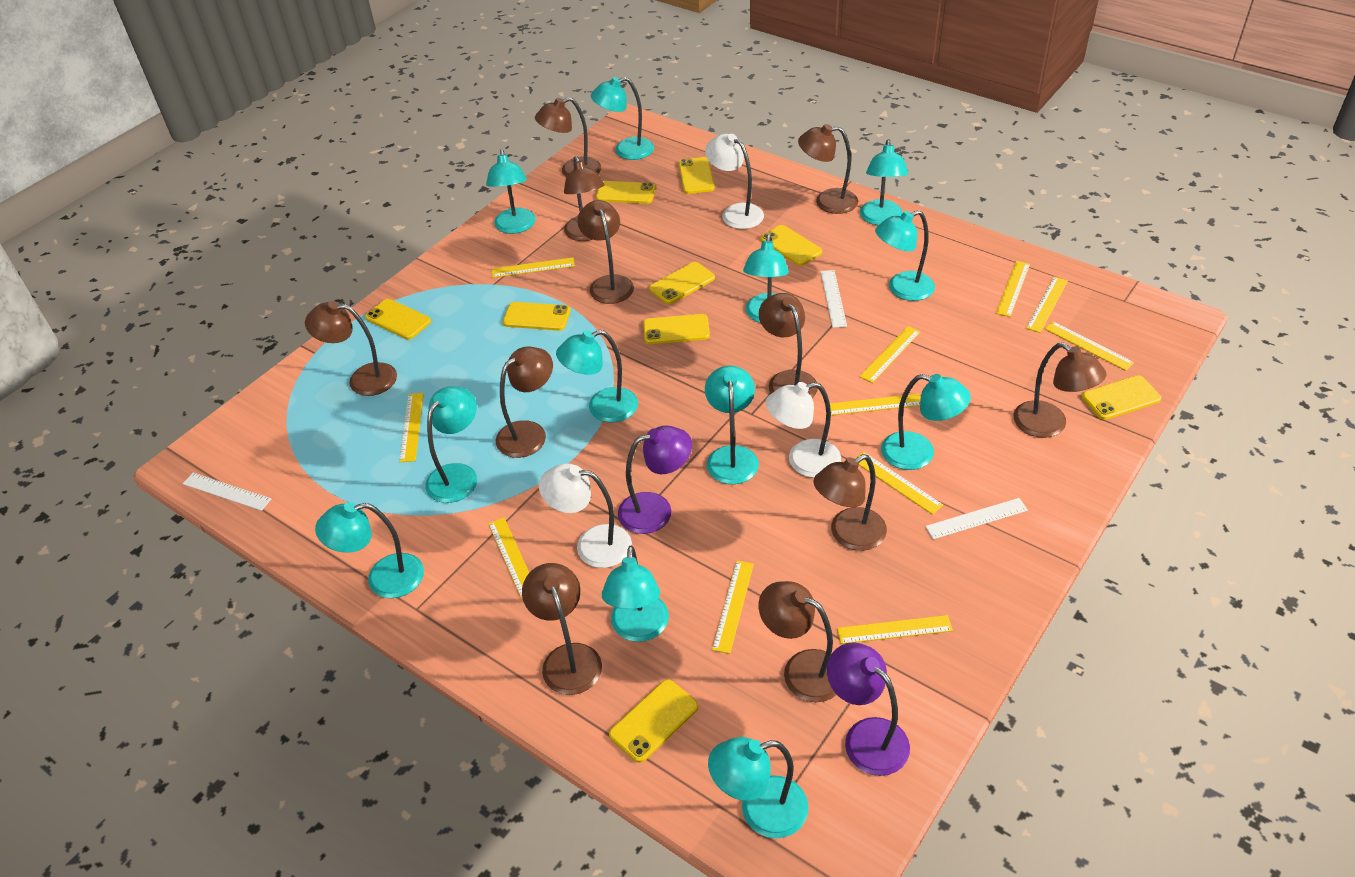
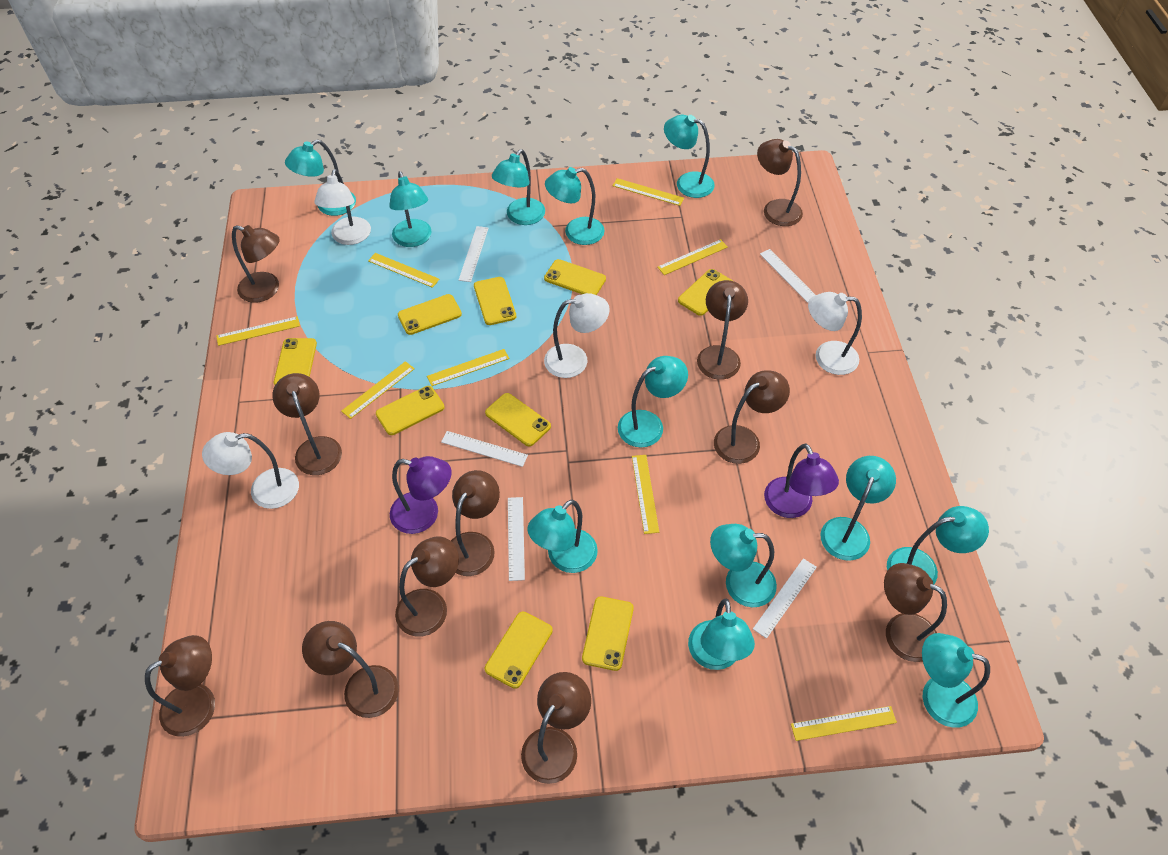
white lamp: [539,463,632,568] [705,134,764,229] [766,382,841,478] = 3 -> [202,432,299,509] [314,169,371,245] [544,293,610,378] [808,292,862,375] = 4
white ruler: [183,473,271,511] [820,270,847,328] [925,498,1028,539] = 3 -> [441,431,528,467] [459,226,489,282] [508,497,525,581] [753,558,817,639] [760,249,815,303] = 5
yellow ruler: [400,393,424,462] [488,518,529,599] [492,257,575,278] [712,561,754,654] [830,394,921,415] [837,615,953,644] [855,452,943,515] [859,326,921,383] [996,261,1030,317] [1026,276,1068,333] [1045,321,1134,371] = 11 -> [217,316,300,346] [341,361,415,419] [368,253,440,288] [427,349,509,386] [613,178,684,206] [632,455,659,534] [657,239,728,275] [791,706,897,741] = 8

